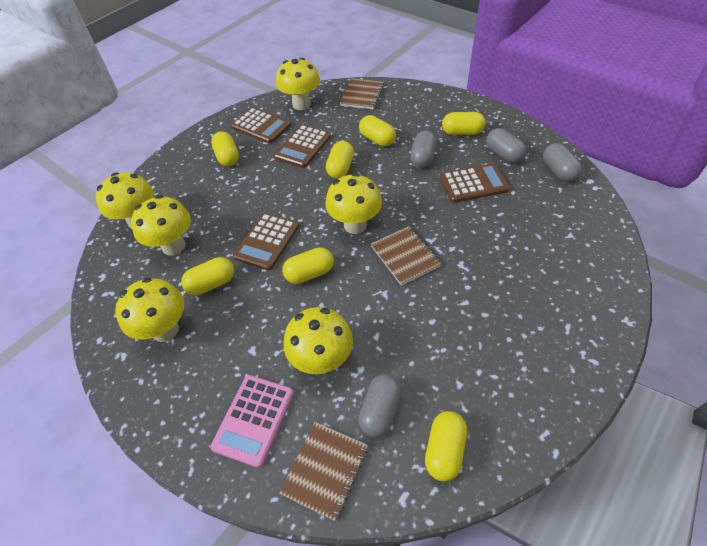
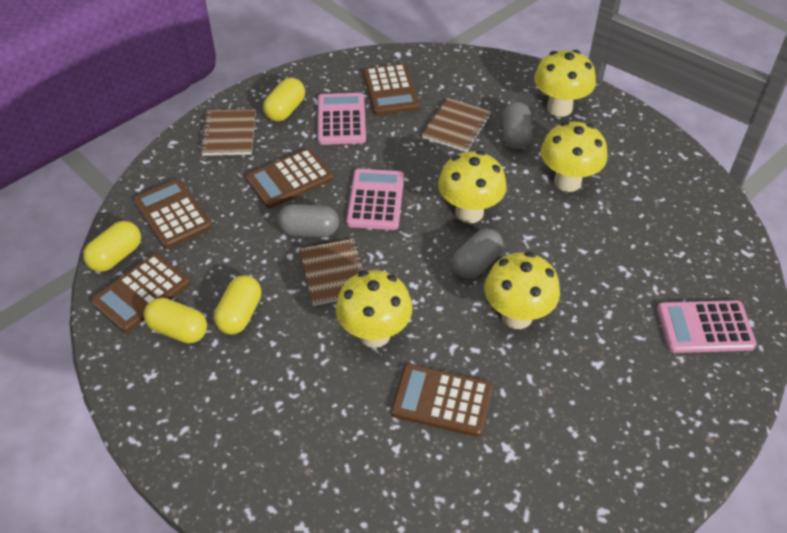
brown calculator: [231,107,291,144] [233,212,299,271] [274,124,331,168] [440,163,510,203] = 4 -> [91,254,190,333] [133,179,212,249] [246,149,333,208] [363,64,419,115] [391,364,492,437] = 5
grey capsule: [358,374,402,437] [410,131,437,168] [486,128,526,163] [543,143,582,182] = 4 -> [278,204,339,237] [452,228,503,279] [502,102,532,149] = 3
pink calculator: [210,375,294,468] = 1 -> [318,93,366,145] [346,169,404,230] [657,300,757,353] = 3
yellow capsule: [181,257,234,295] [211,131,239,166] [282,247,334,284] [326,141,354,179] [359,115,396,146] [425,411,467,482] [442,112,486,135] = 7 -> [83,221,141,272] [144,298,207,343] [214,275,261,334] [263,78,305,121] = 4
yellow mushroom: [96,172,154,229] [115,277,184,342] [131,195,191,256] [276,58,320,110] [284,307,353,374] [326,173,382,234] = 6 -> [336,270,412,348] [438,151,507,223] [484,252,560,329] [534,50,596,117] [541,121,607,192] = 5

